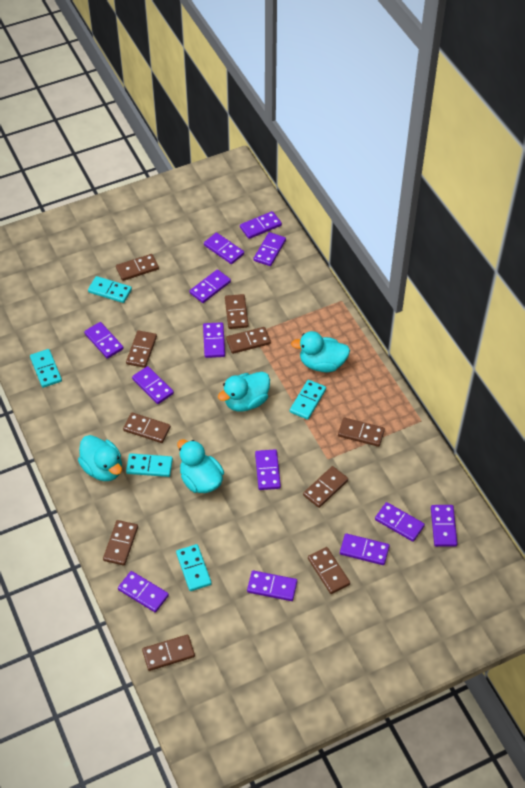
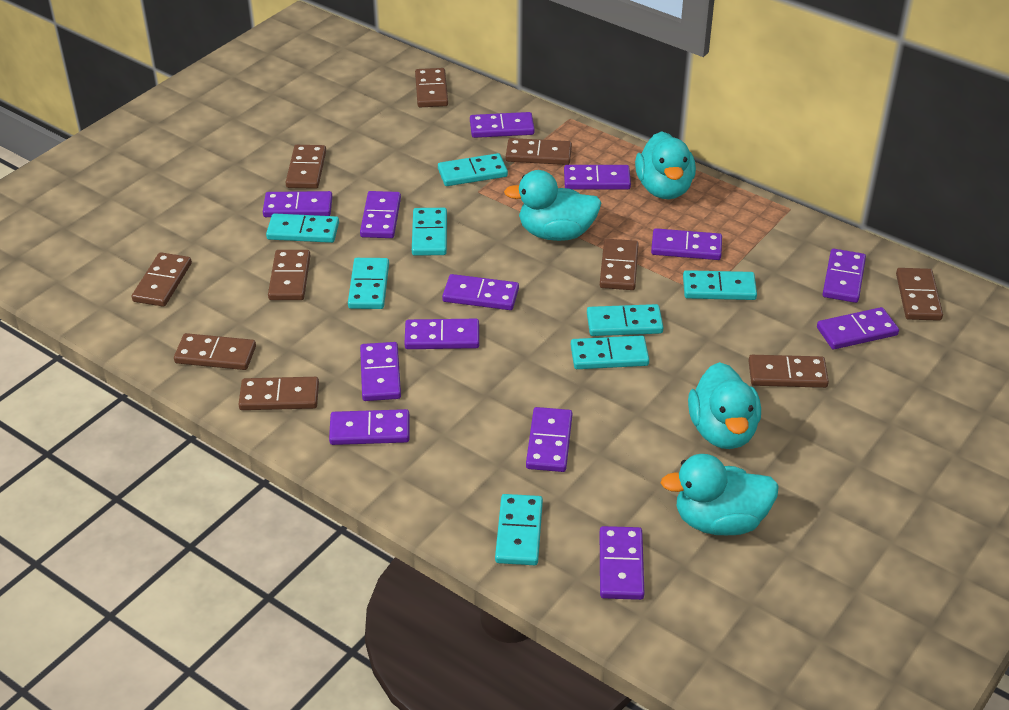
turquoise domino: [30,349,62,388] [88,276,132,303] [126,453,173,477] [176,544,212,591] [290,380,326,420] = 5 -> [266,213,339,243] [348,258,389,309] [412,208,447,256] [438,153,508,186] [495,494,543,565] [571,335,649,369] [587,304,664,336] [683,270,757,300] = 8

